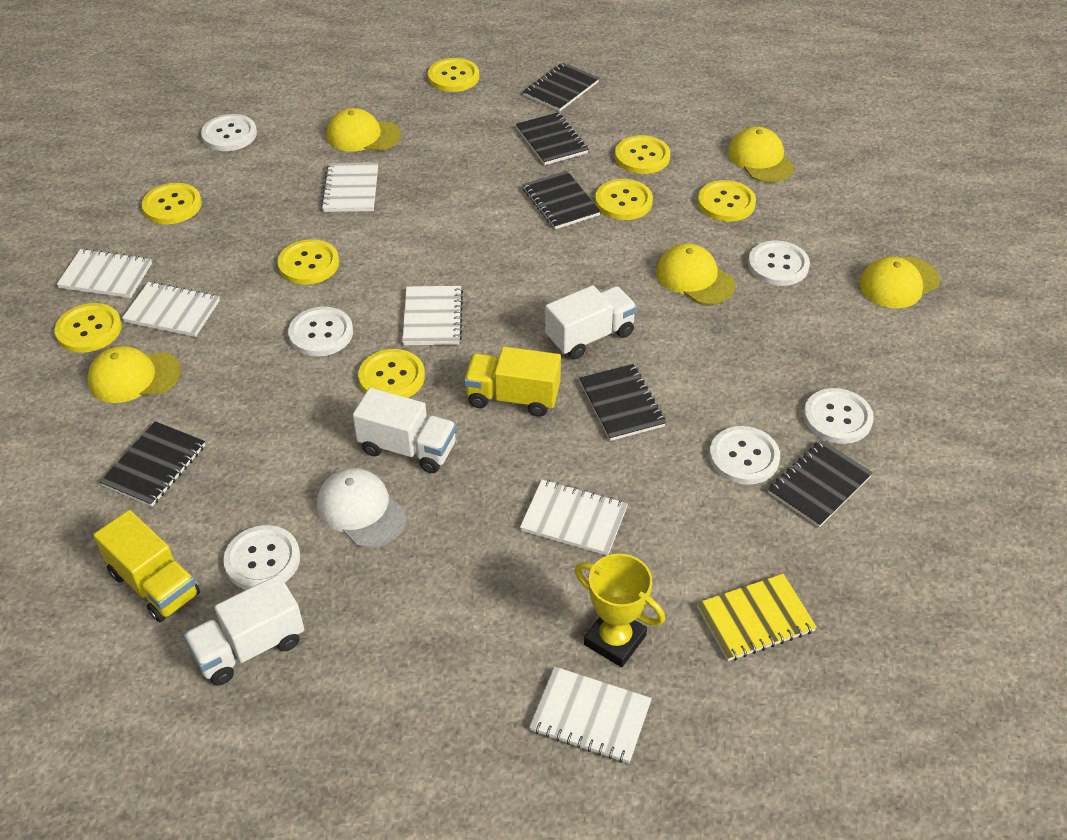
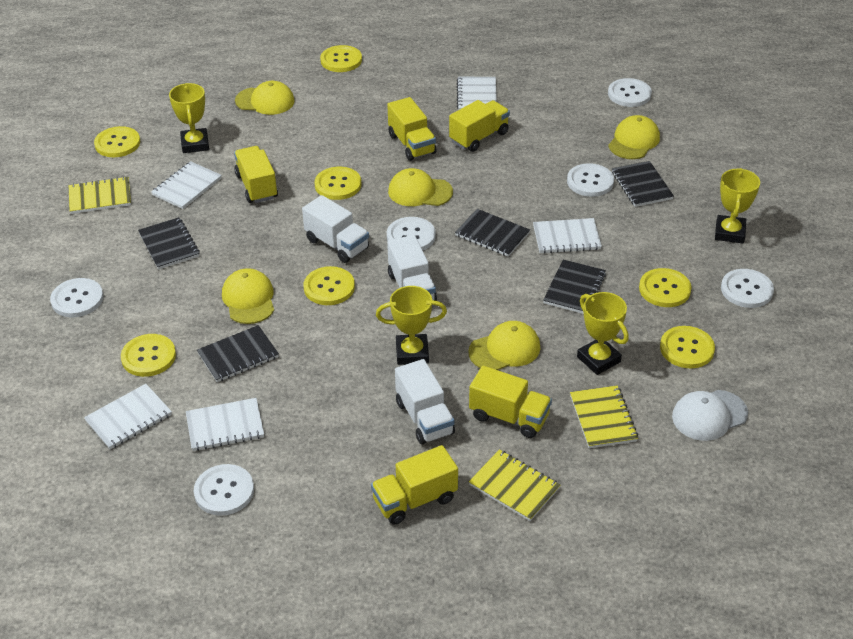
black notebook: [100,421,205,507] [516,112,589,165] [522,171,601,229] [523,63,599,112] [579,364,666,441] [768,440,873,527] = 6 -> [138,217,200,270] [197,325,279,382] [455,209,530,257] [543,259,606,314] [612,161,674,207] = 5
white notebook: [57,248,152,298] [122,282,220,337] [321,163,378,212] [402,286,463,345] [520,480,628,556] [529,666,652,764] = 6 -> [84,384,172,449] [151,161,222,209] [186,398,264,451] [457,77,497,110] [533,218,602,254] = 5
yellow button: [54,303,122,353] [142,183,202,224] [278,239,339,285] [358,349,425,398] [428,58,479,92] [595,179,653,220] [615,135,670,174] [698,180,756,221] = 8 -> [94,126,140,157] [121,334,176,377] [304,266,355,305] [314,167,361,200] [320,45,362,72] [639,268,691,307] [660,326,715,368] = 7
yellow notebook: [697,574,817,661] = 1 -> [69,176,131,214] [469,450,560,521] [570,385,638,448] = 3
yellow trophy: [575,554,665,667] = 1 -> [169,83,209,153] [376,286,447,365] [577,292,629,375] [715,168,760,243] = 4
yellow truck: [93,510,200,622] [464,346,561,417] = 2 -> [234,146,278,203] [371,445,458,525] [387,97,437,161] [449,100,510,152] [469,366,552,438] = 5

